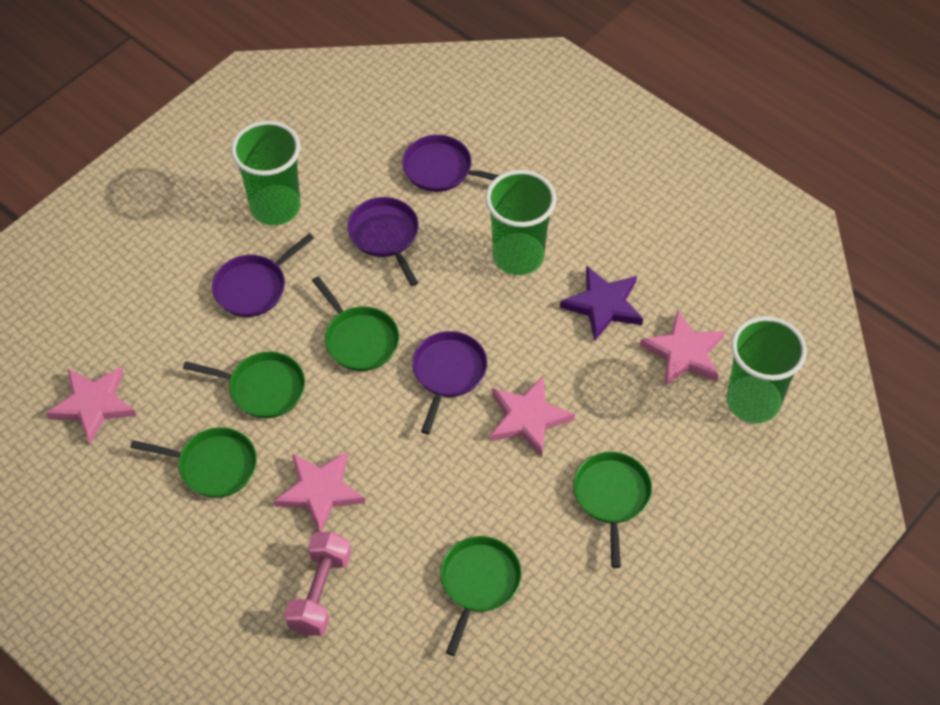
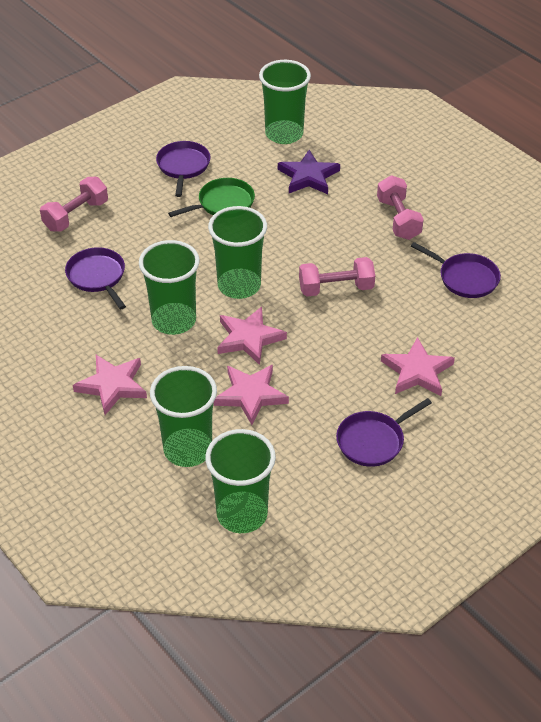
green cup: [231,121,301,225] [485,170,556,275] [726,316,807,423] = 3 -> [139,240,200,335] [150,366,217,467] [205,429,276,533] [208,206,267,299] [259,60,311,144] = 5
green pan: [130,427,257,498] [183,352,305,418] [312,276,399,371] [440,536,522,656] [573,452,652,568] = 5 -> [168,178,255,217] = 1
pink dumbbell: [285,532,351,636] = 1 -> [40,177,108,232] [299,257,375,296] [377,175,424,240] = 3

